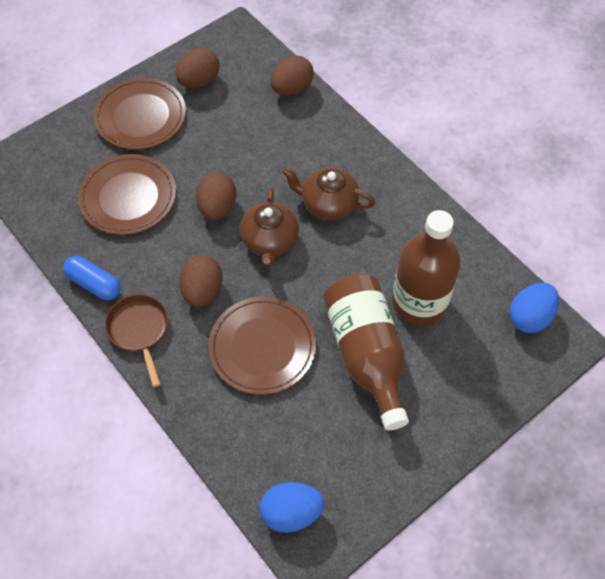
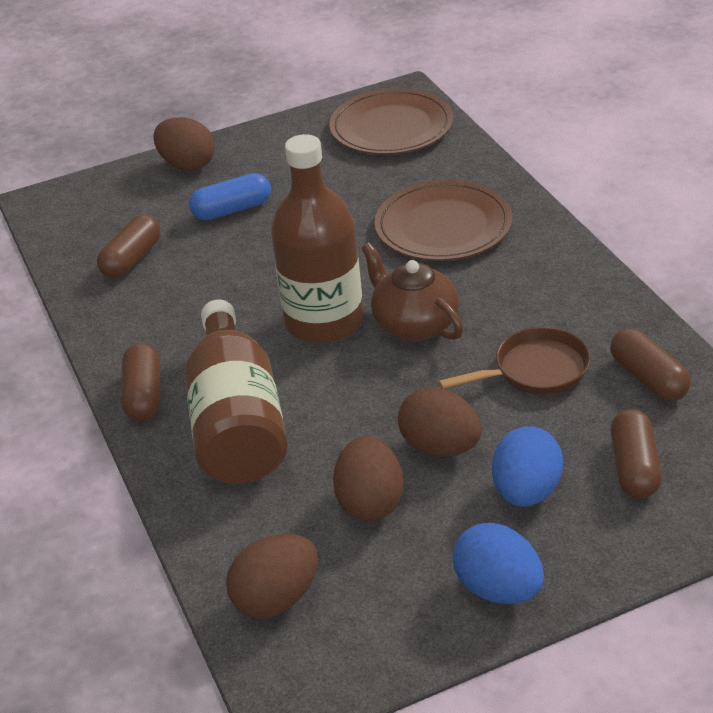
brown capsule: none = 0 -> [97,215,160,279] [121,343,161,421] [610,328,691,401] [611,409,662,499] = 4
brown plate: [78,154,176,235] [93,78,186,150] [208,297,316,395] = 3 -> [329,88,453,155] [375,180,512,261] = 2
brown teapot: [240,187,299,268] [282,166,376,220] = 2 -> [361,243,463,341] = 1

